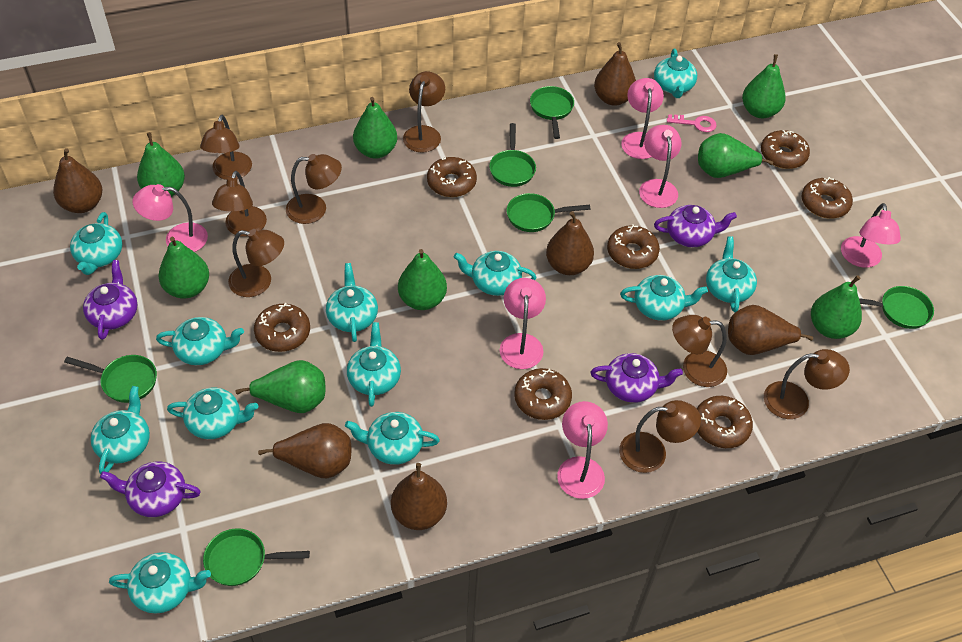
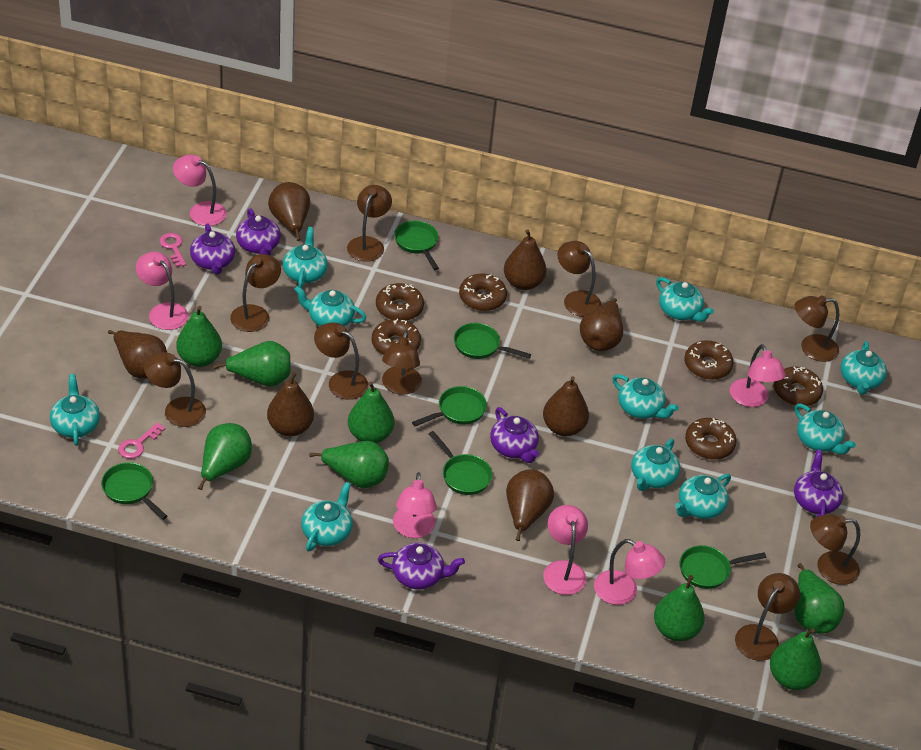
brown donut: [254,303,310,352] [427,157,477,197] [514,368,572,420] [607,224,660,269] [697,396,753,448] [761,130,810,169] [802,177,853,219] = 7 -> [372,319,421,355] [376,283,424,321] [459,273,507,311] [684,340,734,380] [685,418,737,460] [773,367,823,406] = 6
brown lamp: [200,115,252,180] [212,171,267,237] [228,229,284,297] [286,154,342,224] [403,71,445,153] [619,400,701,473] [672,315,727,387] [764,349,850,419] = 8 -> [144,352,206,427] [230,254,281,332] [314,322,369,400] [347,185,392,262] [382,331,422,395] [557,241,602,317] [735,573,800,661] [795,295,839,362] [810,514,860,585] = 9
brown pear: [53,148,102,213] [258,423,351,478] [391,463,447,530] [546,211,594,275] [594,42,636,106] [728,305,813,355] = 6 -> [108,330,167,379] [267,372,314,436] [268,182,310,241] [504,229,547,290] [506,469,554,541] [543,376,589,436] [580,298,623,351] = 7
pink key: [667,114,717,132] = 1 -> [118,422,165,459] [159,233,186,267] = 2
purple teapot: [83,260,138,340] [100,461,201,517] [590,353,683,403] [654,205,737,247] = 4 -> [190,224,235,275] [236,208,281,255] [378,543,465,590] [490,407,539,463] [794,450,843,517] = 5
turquoise teapot: [70,212,122,275] [91,386,150,474] [109,552,211,614] [156,317,244,365] [167,387,258,439] [326,263,378,342] [345,412,440,465] [347,322,401,407] [454,251,536,296] [620,275,708,321] [654,49,697,98] [706,236,757,312] = 12 -> [50,374,100,446] [283,227,328,288] [294,286,366,327] [301,482,353,552] [612,374,679,419] [631,439,680,491] [656,277,714,322] [675,474,731,519] [795,404,856,455] [840,341,887,395] = 10

